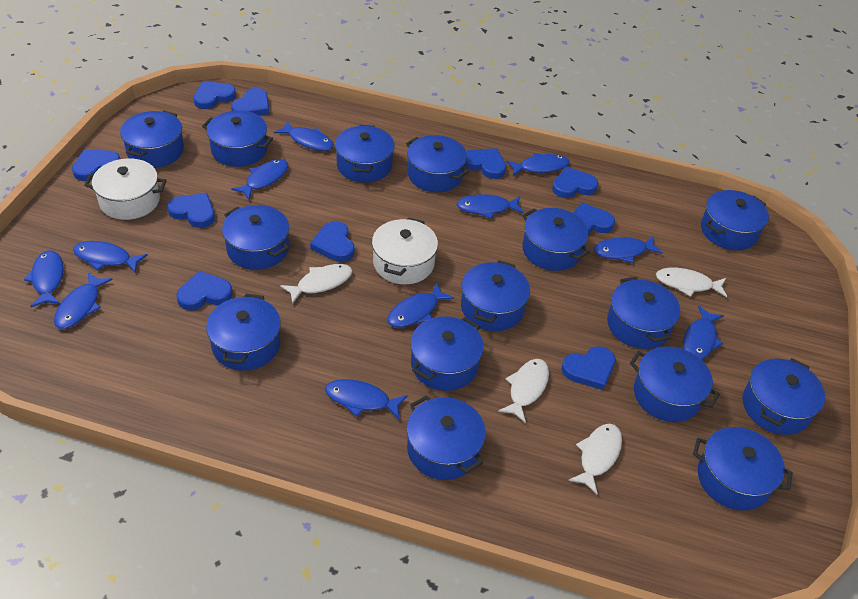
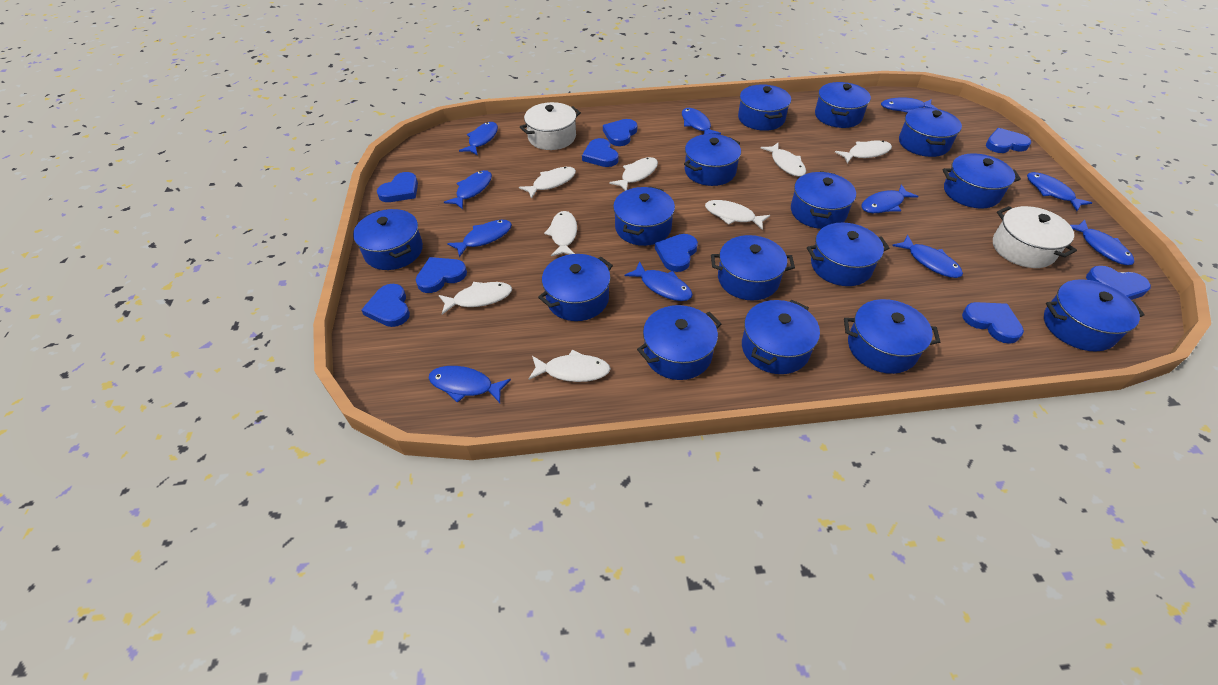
blue heart: [72,149,120,181] [167,193,215,228] [176,271,233,310] [193,81,236,109] [231,88,270,116] [310,221,354,262] [464,148,506,179] [552,167,598,198] [561,346,616,390] [573,203,615,234] = 10 -> [361,284,410,327] [377,172,418,202] [416,257,467,293] [582,138,619,167] [603,119,637,146] [655,234,698,272] [962,302,1024,344] [986,128,1031,153] [1086,266,1151,300] = 9
white fish: [280,264,353,304] [498,359,549,423] [568,424,622,495] [656,268,727,297] = 4 -> [439,282,512,314] [519,167,576,199] [529,350,611,382] [544,211,577,256] [609,157,658,191] [705,200,770,230] [761,142,806,177] [835,140,892,163] = 8

